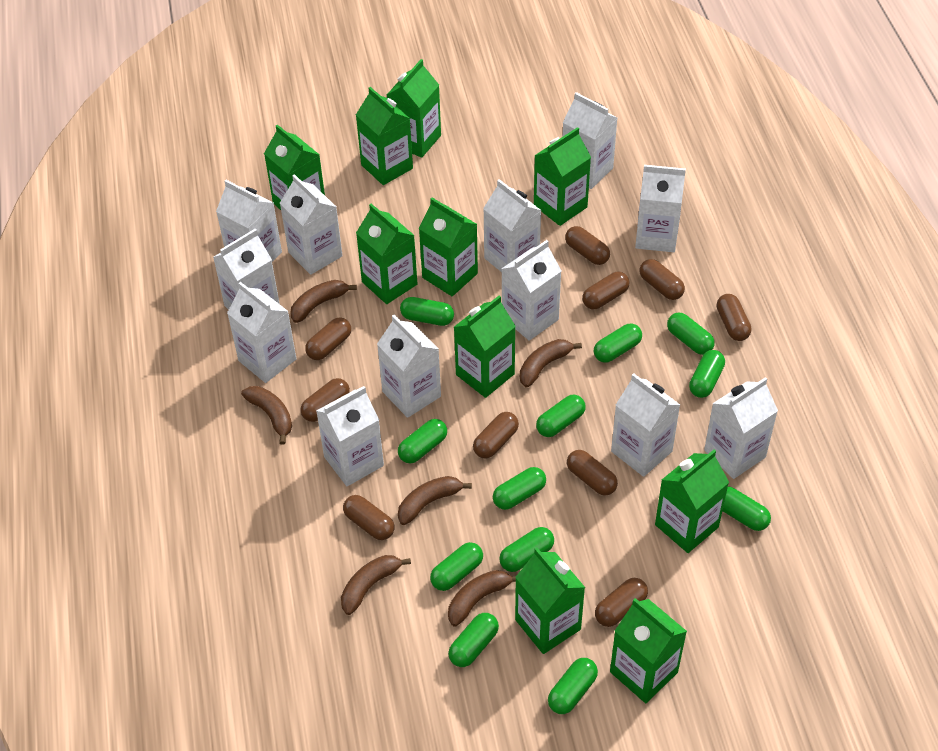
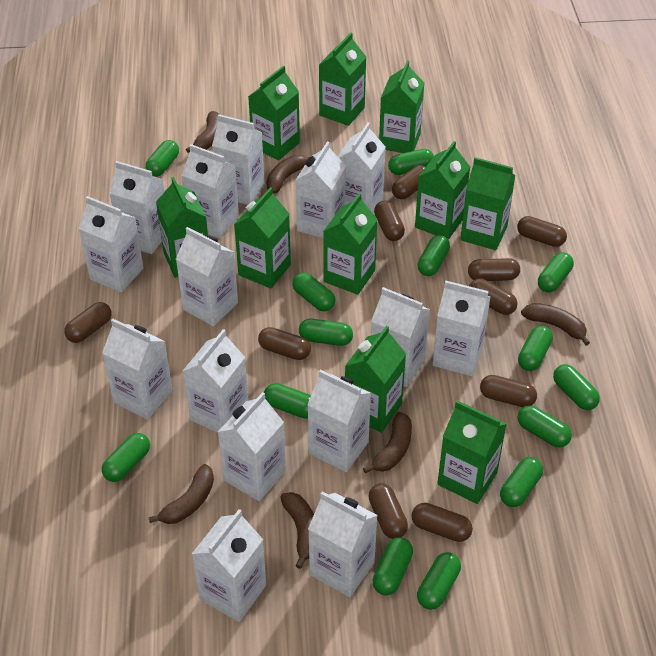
green capsule: [398,419,447,463] [400,297,454,326] [430,542,483,591] [448,613,499,667] [493,467,546,510] [499,527,554,572] [536,395,586,437] [548,658,598,714] [594,324,642,363] [667,312,715,355] [689,350,725,398] [723,487,771,531] = 12 -> [102,433,150,482] [145,140,179,177] [264,383,311,419] [292,272,335,312] [299,319,353,346] [372,537,413,596] [388,149,434,175] [417,235,450,276] [417,552,461,610] [500,457,543,507] [517,405,572,447] [518,326,553,371] [538,252,574,293] [553,364,600,410] = 14
white carton: [213,229,280,310] [216,180,282,262] [227,282,296,383] [280,174,343,275] [316,386,384,486] [377,315,441,418] [483,179,542,272] [502,240,561,341] [563,92,617,189] [611,373,680,477] [635,165,686,252] [704,377,778,479] = 12 -> [78,196,143,292] [102,319,172,420] [109,161,165,254] [176,227,238,326] [182,144,239,238] [183,329,248,433] [192,509,266,622] [212,114,264,205] [218,392,286,501] [296,142,346,238] [307,370,371,472] [308,491,378,597] [338,122,386,214] [371,287,430,387] [432,281,491,376] = 15

